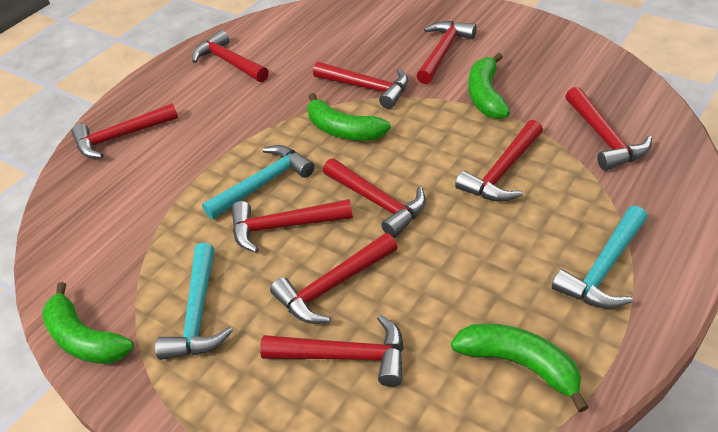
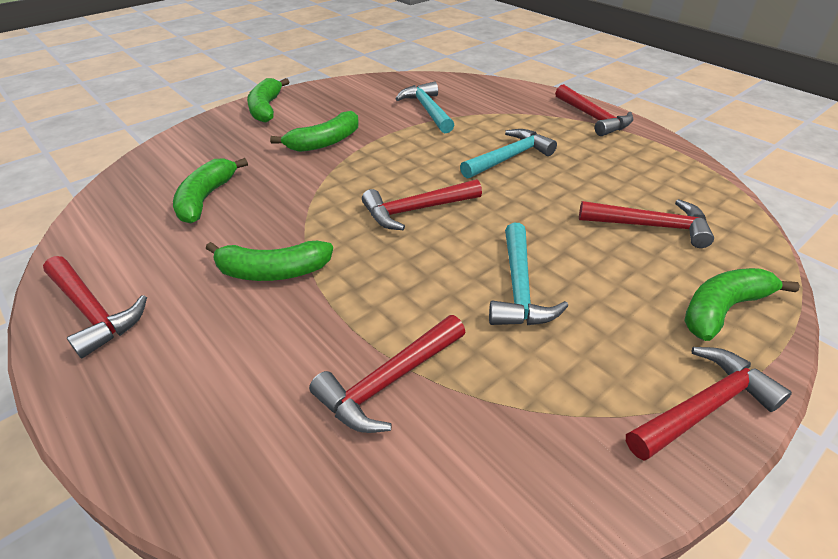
green banana: [42,282,134,364] [307,93,391,141] [451,323,589,412] [468,53,510,119] = 4 -> [173,158,248,223] [206,241,333,281] [247,78,289,122] [270,111,359,152] [684,268,800,341] = 5
red hammer: [71,103,178,158] [192,30,269,82] [231,199,353,253] [260,314,404,387] [270,233,398,324] [313,62,408,109] [323,158,426,238] [417,21,477,84] [455,120,543,202] [565,87,652,170] = 10 -> [43,256,147,358] [309,315,466,433] [362,179,482,230] [555,84,633,136] [579,199,714,248] [626,347,792,461] = 6

